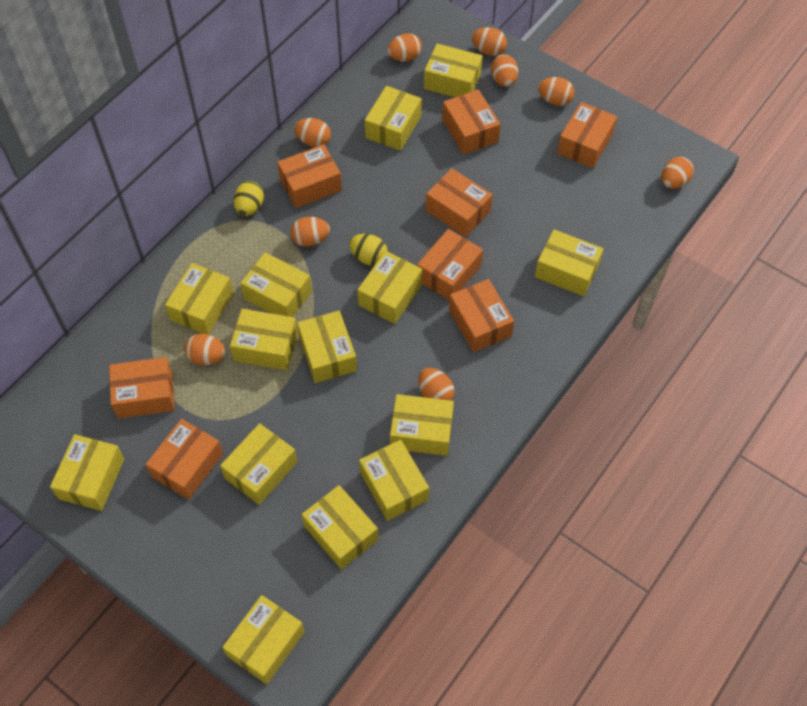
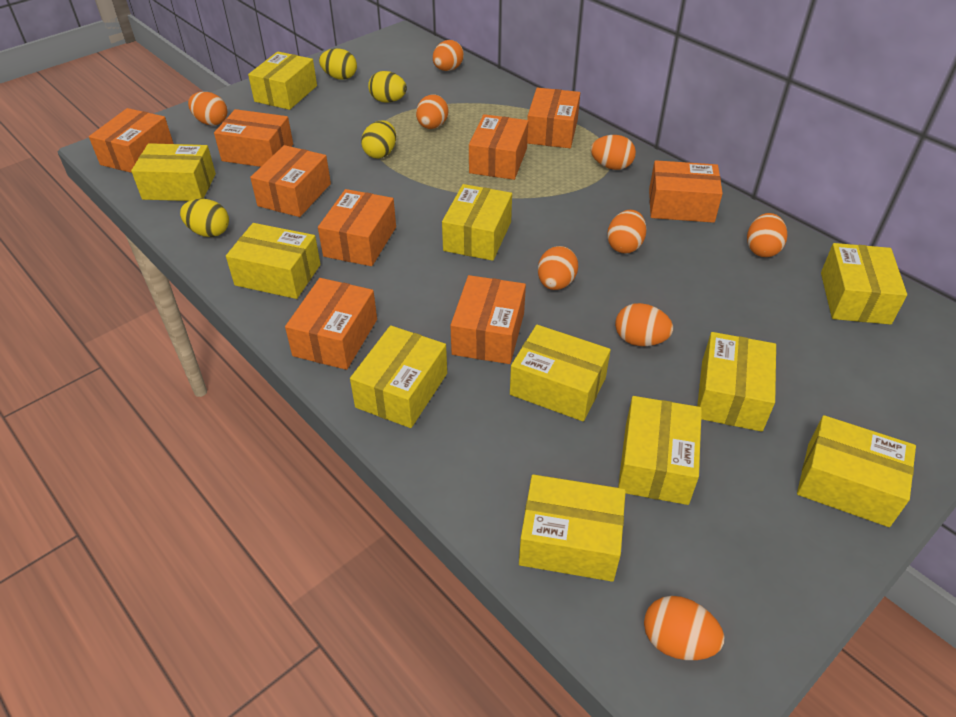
orange box: [109,357,175,419] [146,419,223,500] [277,144,342,208] [417,229,483,300] [426,168,493,237] [442,89,501,155] [449,279,514,352] [557,102,617,168] = 8 -> [89,108,174,173] [214,109,293,167] [250,145,331,217] [285,278,377,370] [318,189,396,266] [450,275,526,364] [469,114,528,180] [527,88,580,148] [649,160,723,223] = 9
yellow box: [50,434,124,511] [165,263,234,334] [220,423,297,505] [222,595,305,684] [230,309,298,370] [241,252,312,317] [297,311,357,383] [302,485,378,569] [357,251,423,324] [359,440,429,521] [365,86,422,151] [390,394,454,456] [424,44,483,97] [535,229,603,296] = 14 -> [131,143,216,201] [226,223,321,299] [248,52,317,110] [350,325,447,428] [442,184,512,261] [510,325,611,421] [519,474,626,582] [618,396,702,505] [697,332,776,432] [797,415,916,527] [821,243,907,325] = 11
yellow egg: [233,181,264,216] [349,234,387,266] = 2 -> [180,199,229,237] [319,49,357,80] [361,121,396,159] [368,71,407,103] = 4

